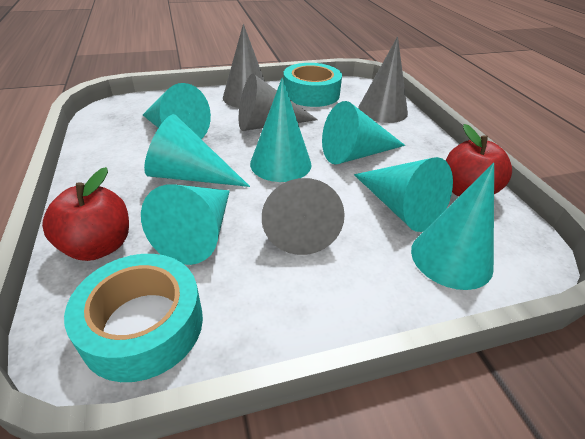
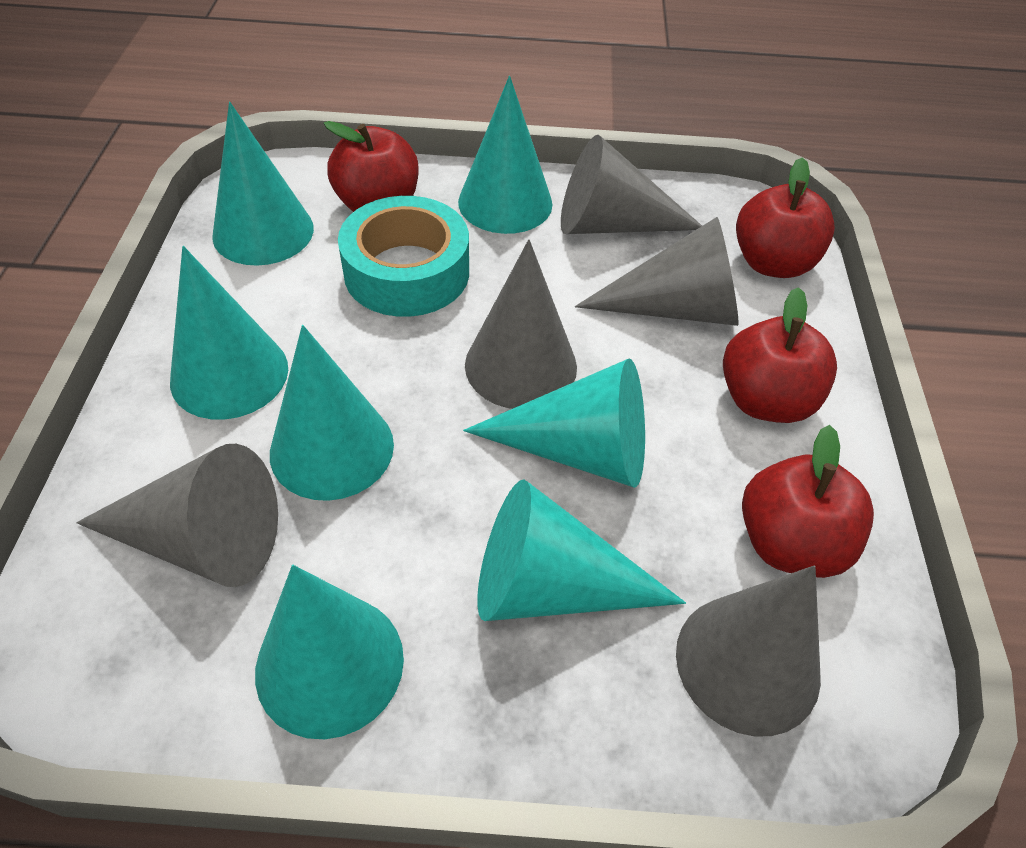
grey cone: [223,24,265,108] [239,74,318,131] [262,178,345,255] [358,36,408,123] = 4 -> [76,444,278,587] [465,239,577,409] [561,135,702,234] [575,217,739,326] [676,565,821,737] = 5
red apple: [42,167,129,261] [446,124,512,196] = 2 -> [324,121,419,212] [723,287,837,423] [736,157,835,278] [742,425,874,578] = 4
turquoise tape: [64,254,203,382] [283,63,342,107] = 2 -> [338,196,469,317] = 1

